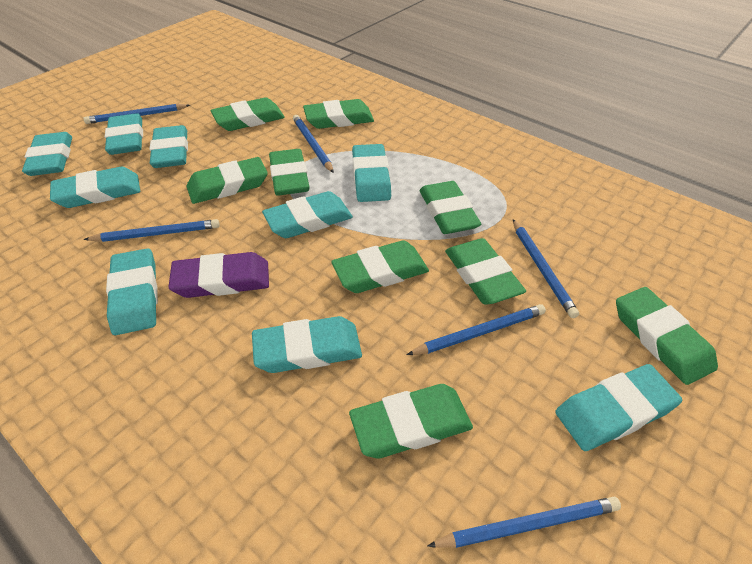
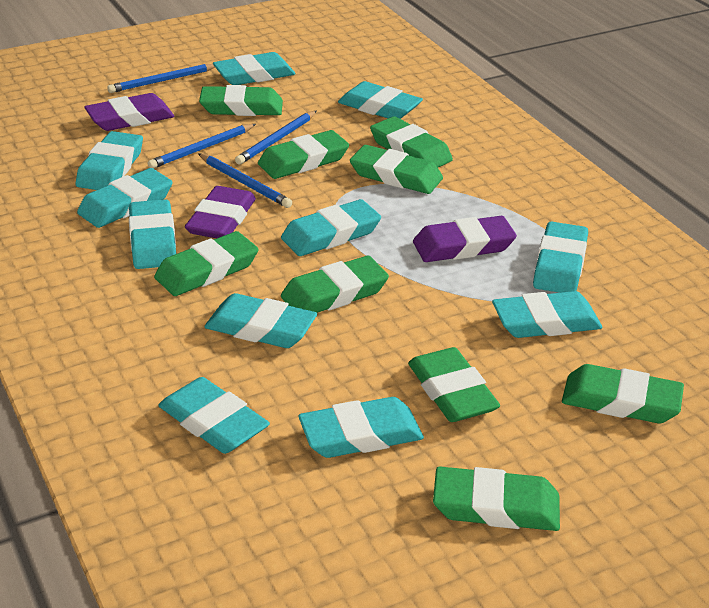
blue pencil: [84,104,190,124] [84,219,220,242] [293,115,334,173] [407,304,546,355] [427,497,621,548] [513,219,579,318] = 6 -> [107,64,215,93] [148,124,256,169] [198,153,292,208] [235,111,317,165] = 4
purple eraser: [169,252,269,298] = 1 -> [84,93,174,131] [185,186,256,238] [413,216,517,262] = 3
turquoise eraser: [22,132,72,176] [50,167,140,208] [105,113,143,155] [106,248,158,335] [149,125,188,168] [252,316,362,373] [262,191,353,238] [352,144,391,202] [555,364,682,451] = 9 -> [76,131,143,190] [77,168,173,228] [129,199,176,269] [158,377,270,454] [204,293,317,348] [213,52,295,85] [281,199,381,256] [298,397,424,458] [338,81,423,119] [492,291,602,338] [533,221,588,293] = 11

